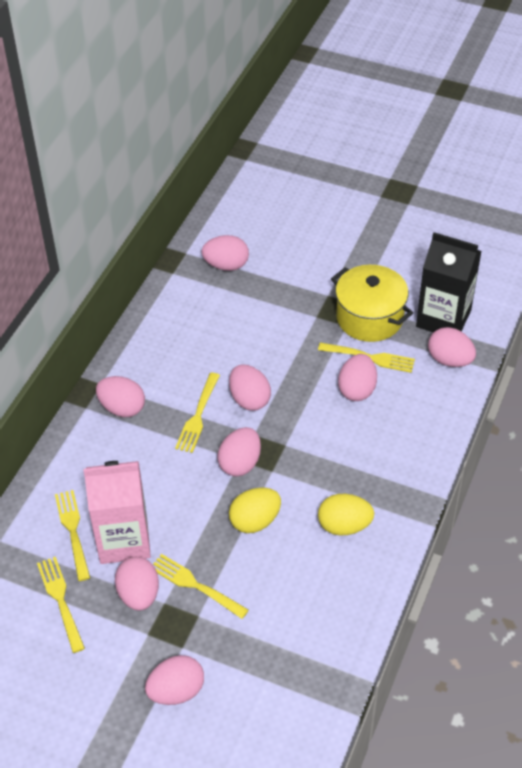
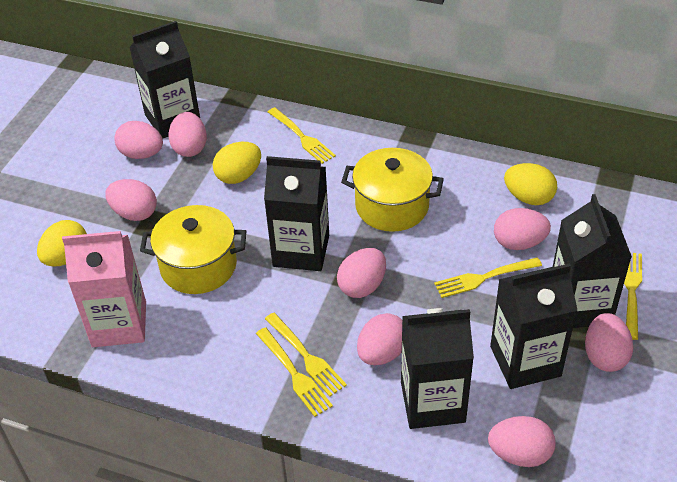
black carton: [416,232,482,333] = 1 -> [129,21,200,139] [264,156,329,271] [401,308,474,429] [490,264,577,389] [553,194,632,328] = 5
yellow egg: [229,488,281,533] [318,494,374,535] = 2 -> [37,220,87,267] [213,142,261,184] [504,163,557,205] = 3
yellow pot: [331,265,413,342] = 1 -> [140,205,246,294] [341,148,444,232] = 2

